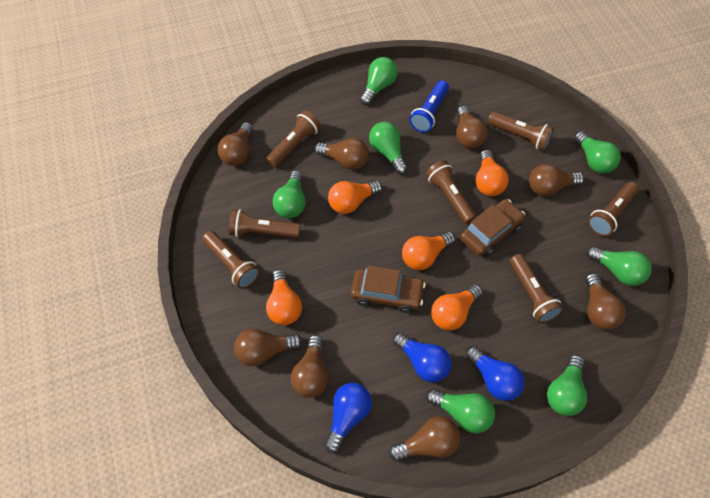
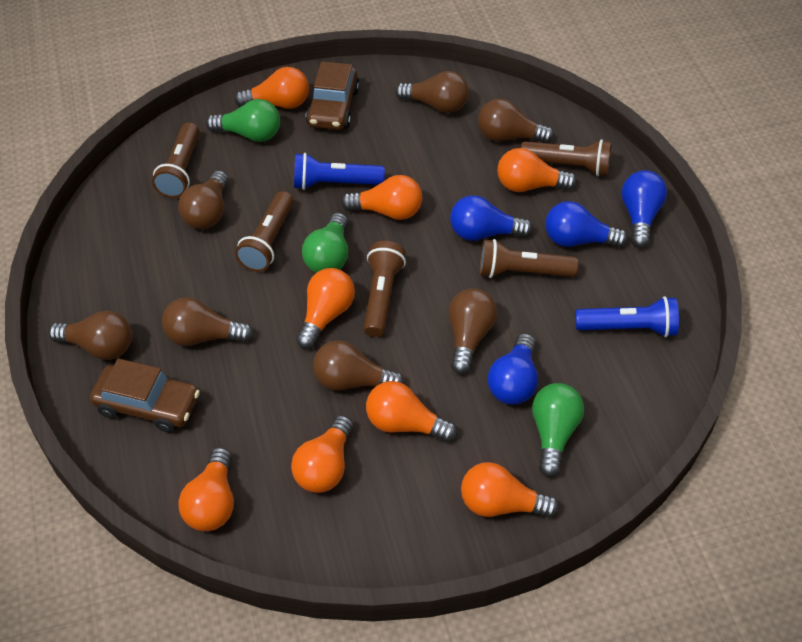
blue flashlight: [409,80,449,132] = 1 -> [294,153,385,190] [575,296,679,337] = 2
blue light bulb: [324,383,372,453] [393,332,451,382] [466,346,525,401] = 3 -> [450,195,533,241] [488,333,538,405] [545,201,628,247] [621,170,667,248] = 4
brown flashlight: [202,231,260,289] [229,209,300,238] [266,111,321,167] [426,160,477,224] [488,111,554,151] [510,254,564,323] [588,182,639,236] = 7 -> [152,122,200,198] [235,191,294,272] [364,241,406,337] [479,239,578,278] [521,139,612,176] = 5
brown light bulb: [218,122,253,166] [234,329,303,366] [291,335,329,398] [314,138,369,170] [389,416,460,461] [456,106,488,149] [529,164,584,196] [585,273,626,330] = 8 -> [49,311,132,360] [162,297,254,346] [178,170,229,229] [313,340,405,391] [395,71,469,113] [449,288,497,374] [478,99,554,143] = 7
green light bulb: [273,170,306,218] [360,57,398,105] [369,122,408,174] [426,388,495,433] [547,355,587,416] [574,131,621,173] [586,246,652,286] = 7 -> [206,99,280,142] [302,213,348,273] [532,383,584,477] = 3
orange light bulb: [266,269,302,325] [328,180,382,214] [402,231,455,270] [431,284,482,330] [476,150,509,196] = 5 -> [178,447,234,531] [234,67,309,109] [291,415,354,493] [296,268,355,349] [341,175,422,220] [366,381,457,442] [461,462,559,518] [497,148,577,192] = 8

